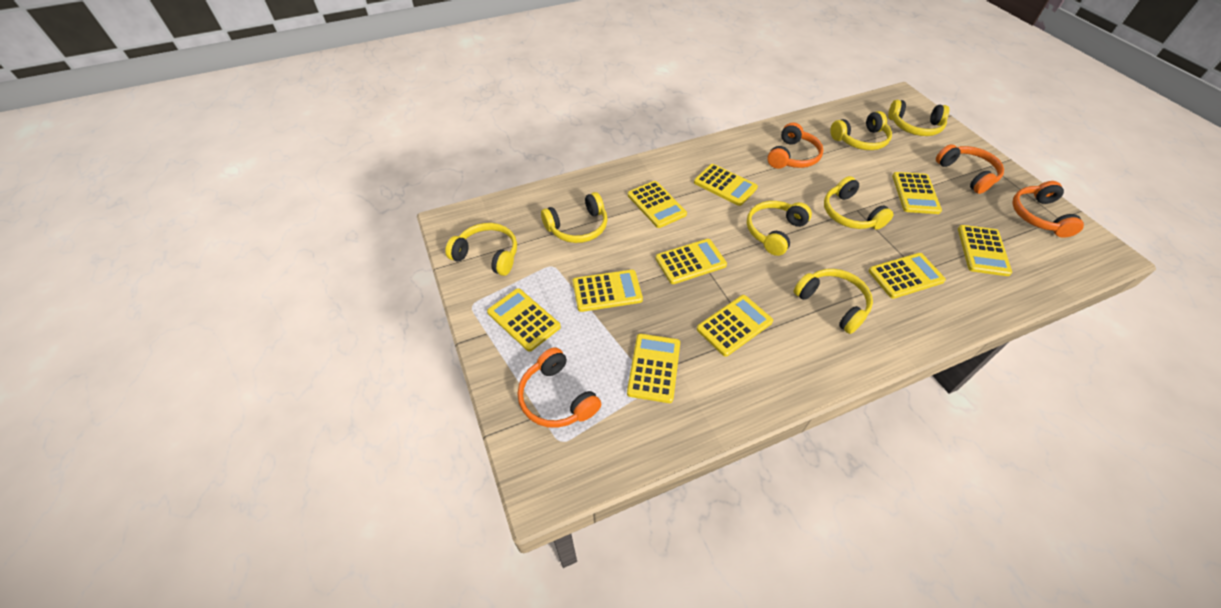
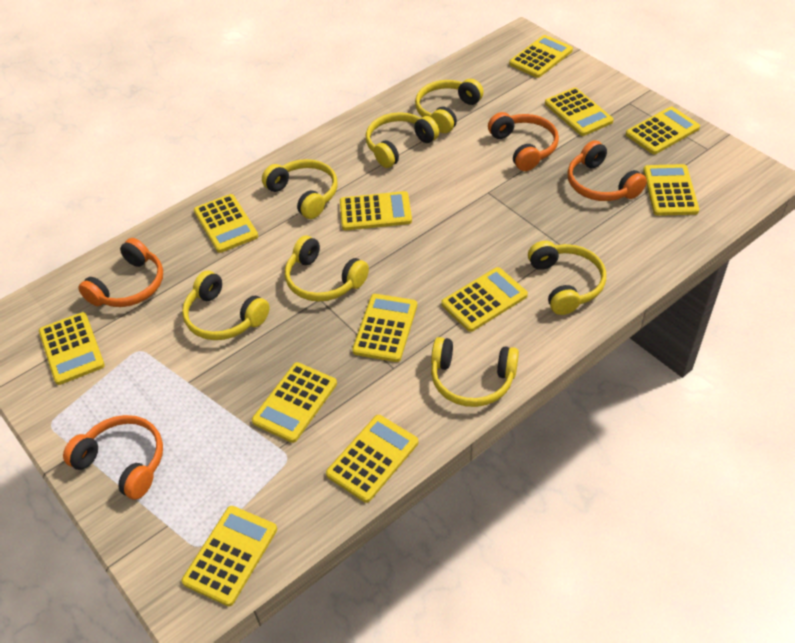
yellow calculator: [487,288,561,352] [573,270,643,312] [627,334,680,403] [628,181,687,228] [656,239,727,284] [694,164,758,206] [697,295,773,357] [868,253,946,299] [892,172,942,214] [958,225,1012,276] = 10 -> [39,312,105,385] [182,506,277,606] [194,194,258,253] [252,362,337,443] [326,415,418,503] [340,191,412,230] [352,294,417,362] [441,267,528,332] [509,35,573,78] [545,87,614,136] [626,107,700,154] [643,164,699,216] = 12

